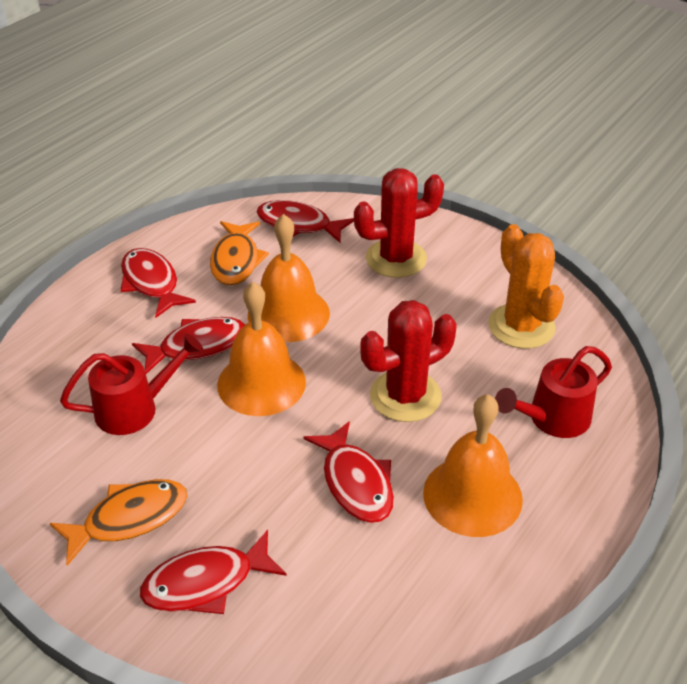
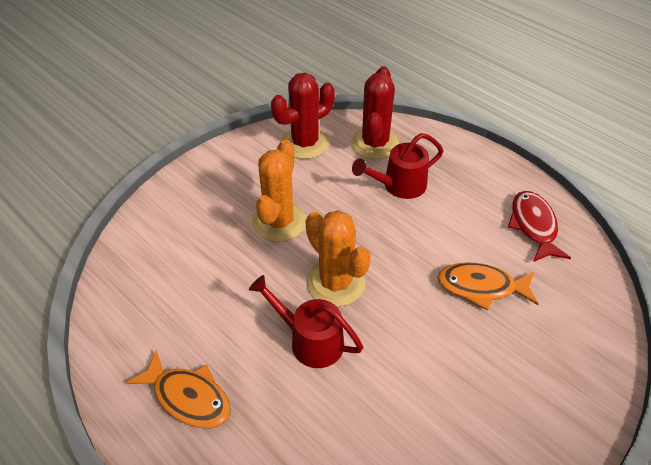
orange bell: [217,282,306,416] [248,214,330,342] [423,394,523,537] = 3 -> none = 0
orange cactus: [488,224,564,349] = 1 -> [252,140,306,242] [306,210,371,307] = 2
red fish: [121,248,196,318] [132,317,245,374] [140,530,287,614] [257,200,354,243] [304,421,394,523] = 5 -> [508,191,571,262] = 1

